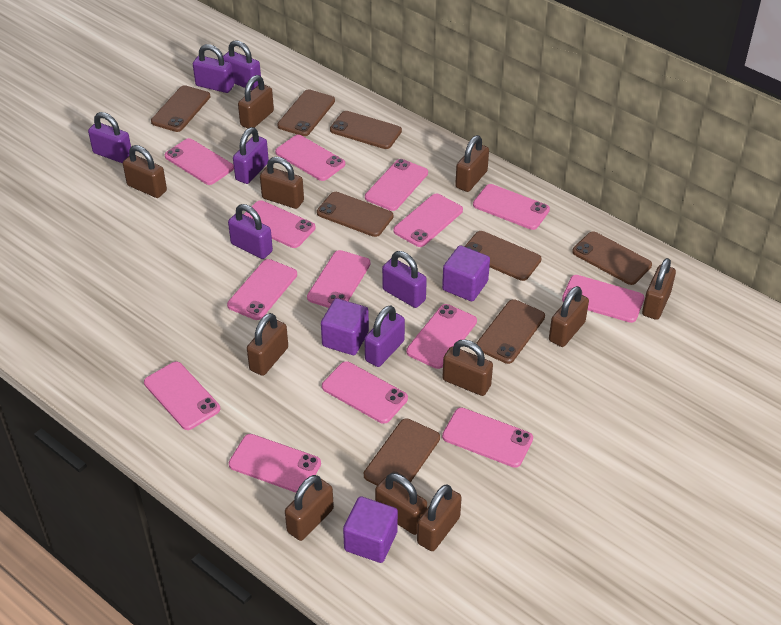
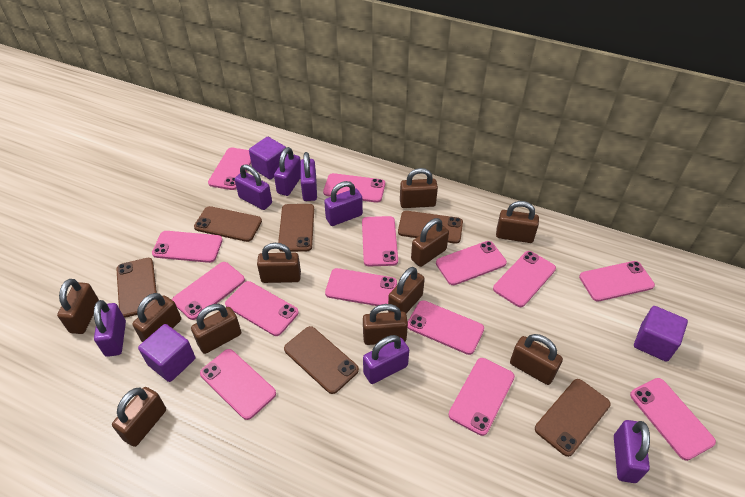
brown phone: [151,85,210,132] [277,89,335,136] [317,192,393,237] [330,111,402,149] [364,418,440,485] [464,231,542,281] [476,299,545,364] [572,231,652,285] = 8 -> [116,258,157,318] [194,206,262,242] [278,204,314,252] [284,326,359,394] [398,211,463,244] [535,379,611,457] = 6

